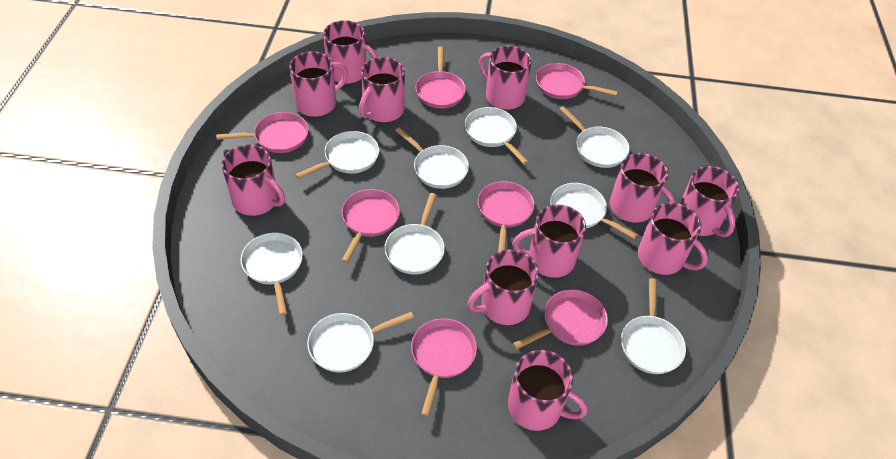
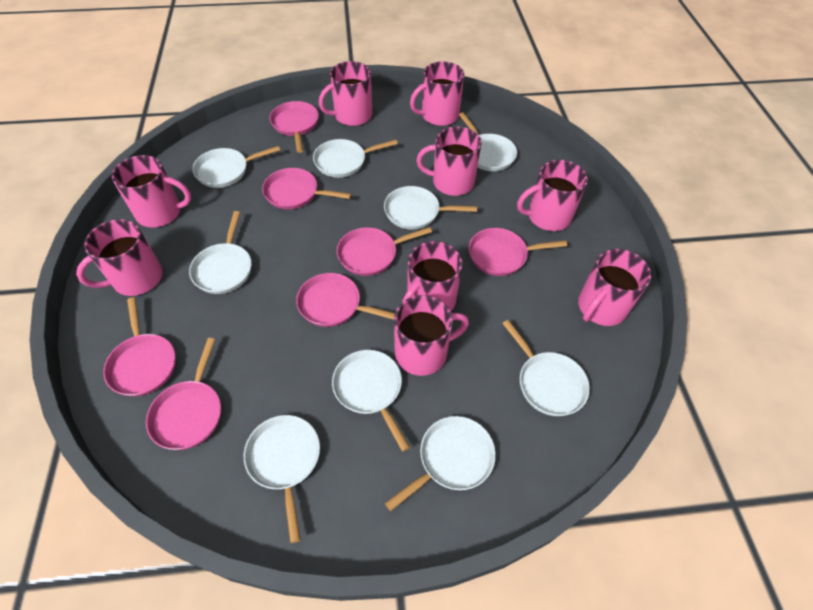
pink mug: [221,144,285,216] [289,51,348,117] [323,20,378,84] [359,57,405,122] [468,249,539,325] [479,46,532,110] [508,350,588,431] [512,205,586,278] [610,153,675,223] [638,203,708,275] [680,166,739,237] = 11 -> [76,219,163,296] [112,155,191,228] [319,61,372,126] [394,295,469,376] [402,241,463,311] [410,61,464,126] [416,126,482,196] [517,160,588,231] [578,249,651,326] = 9

